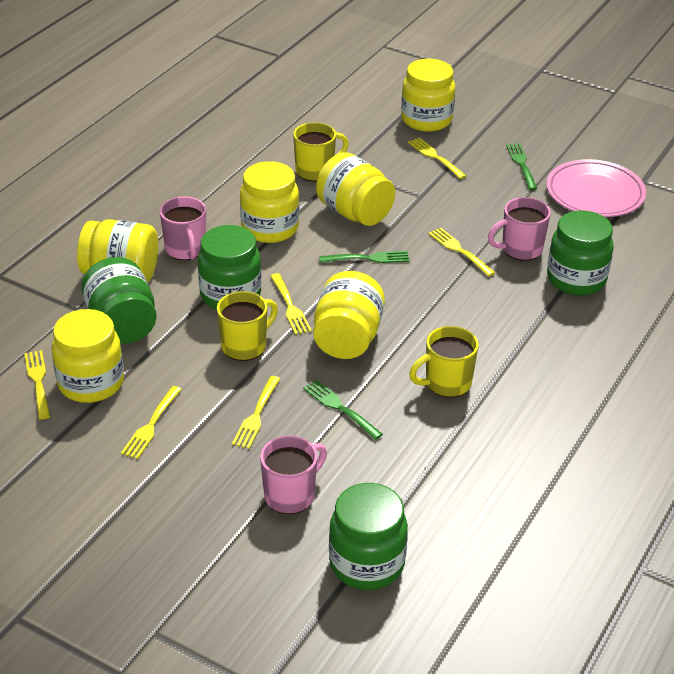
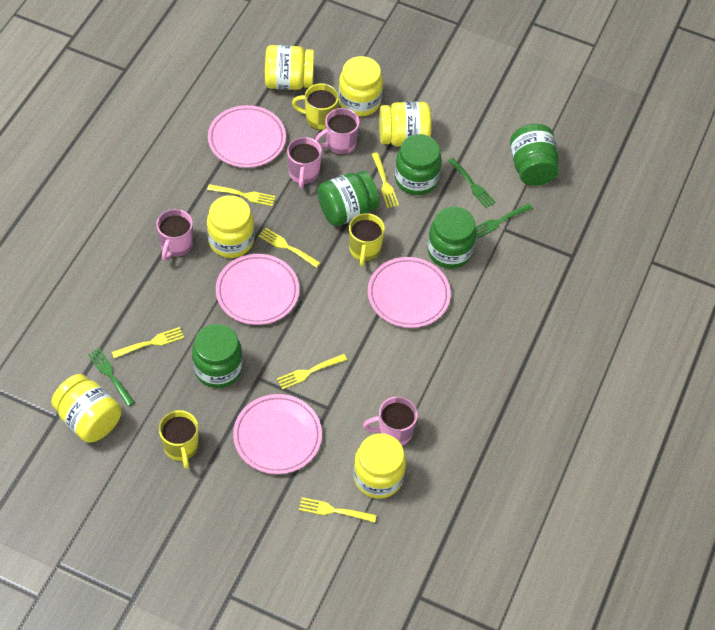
green jar: [81,257,157,344] [198,225,262,310] [329,483,408,590] [547,210,613,295] = 4 -> [192,324,243,388] [318,171,380,226] [395,134,442,195] [427,206,476,269] [510,124,559,186] = 5
pink mug: [159,196,206,260] [260,435,327,514] [488,197,551,261] = 3 -> [156,209,193,261] [287,137,322,189] [315,108,360,155] [363,396,418,445] = 4
pink plate: [546,159,646,217] = 1 -> [208,105,286,168] [216,254,299,325] [233,394,322,474] [368,257,451,328] = 4

